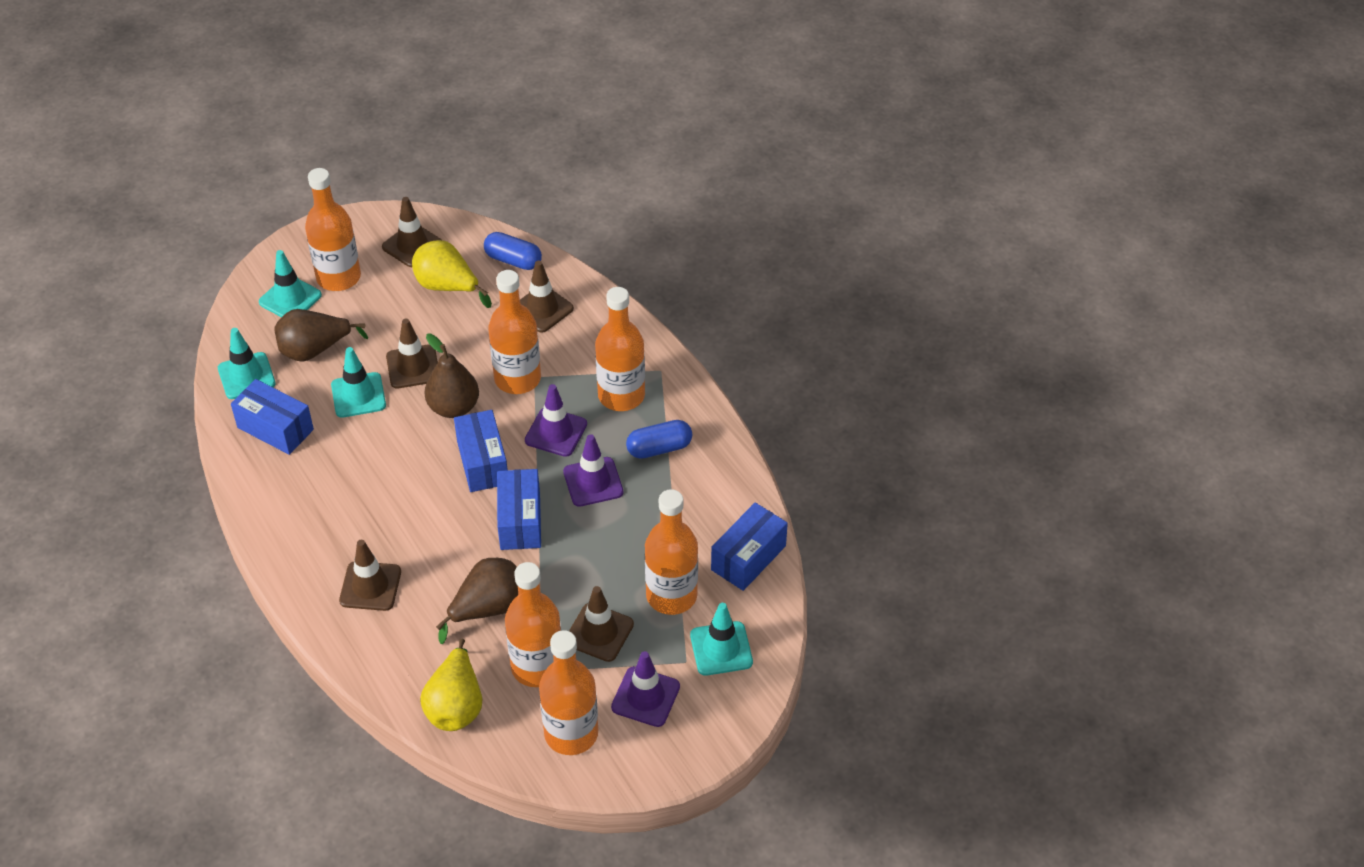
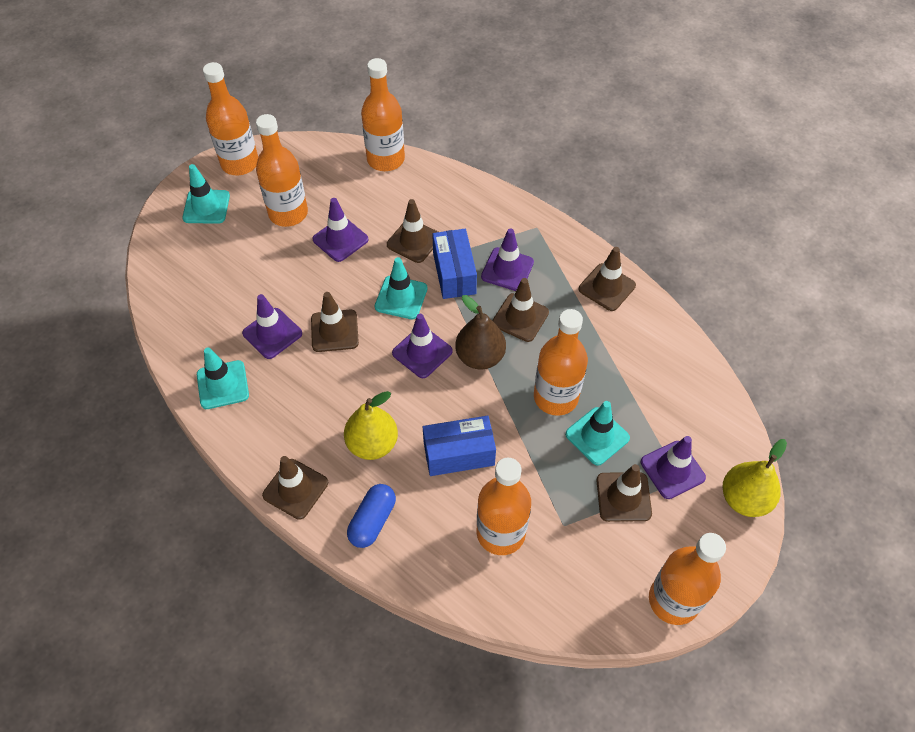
blue box: [231,379,314,455] [454,410,508,492] [497,469,541,550] [711,502,788,591] = 4 -> [423,416,496,476] [432,229,477,299] = 2
blue capsule: [484,232,542,270] [626,420,692,459] = 2 -> [347,484,396,548] = 1
brown pear: [274,309,368,362] [424,334,479,418] [436,558,518,644] = 3 -> [455,295,506,370] = 1
brown traffic cone: [339,540,401,611] [382,197,442,267] [386,319,438,388] [520,261,574,332] [569,586,634,662] = 5 -> [262,456,328,520] [311,292,359,352] [387,199,438,263] [492,278,549,342] [579,247,636,311] [596,464,652,522] = 6
purple traffic cone: [525,384,587,457] [563,434,623,507] [611,651,680,727] = 3 -> [242,294,302,359] [313,198,369,262] [392,314,453,378] [481,228,534,291] [641,436,706,499] = 5

